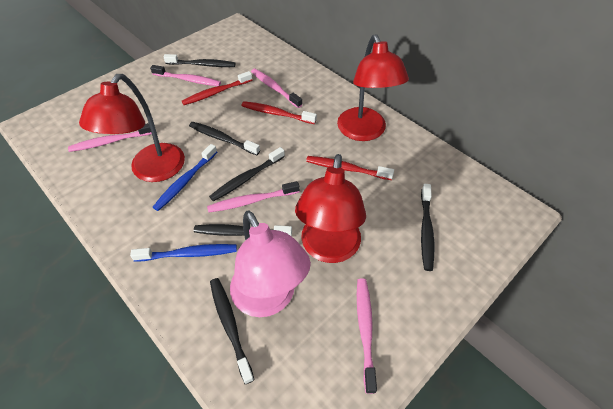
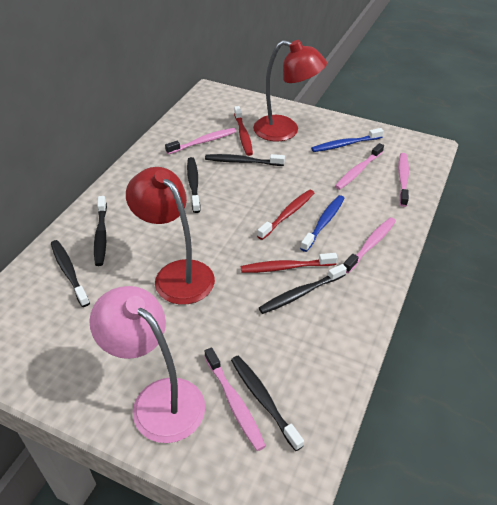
red lamp: [79,74,185,182] [295,154,366,263] [337,34,409,141] = 3 -> [126,167,215,305] [253,40,327,141] = 2

